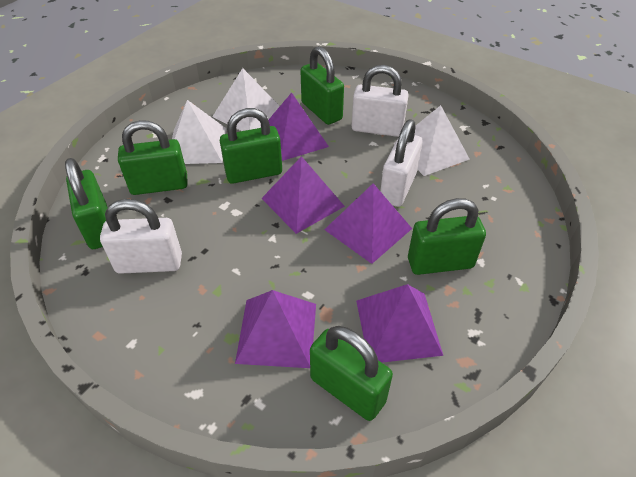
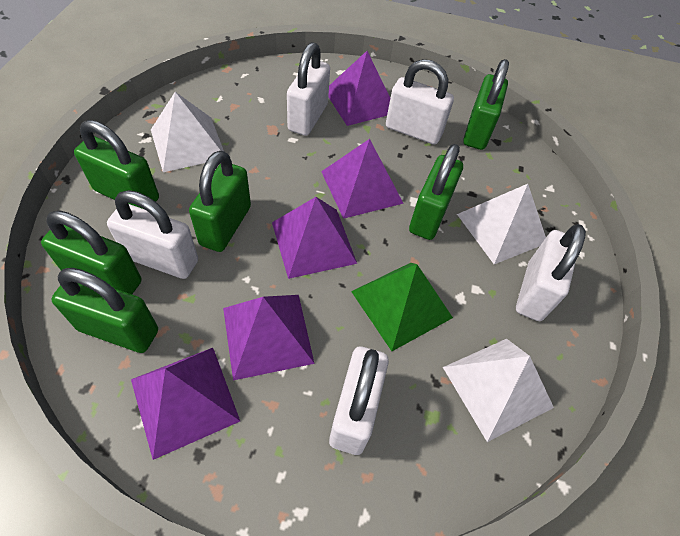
green pyramid: none = 0 -> [351,263,453,351] = 1
white padlock: [100,199,182,274] [352,65,409,137] [380,119,423,207] = 3 -> [107,190,198,279] [287,42,330,136] [329,347,389,455] [386,59,454,145] [516,224,586,321] = 5

